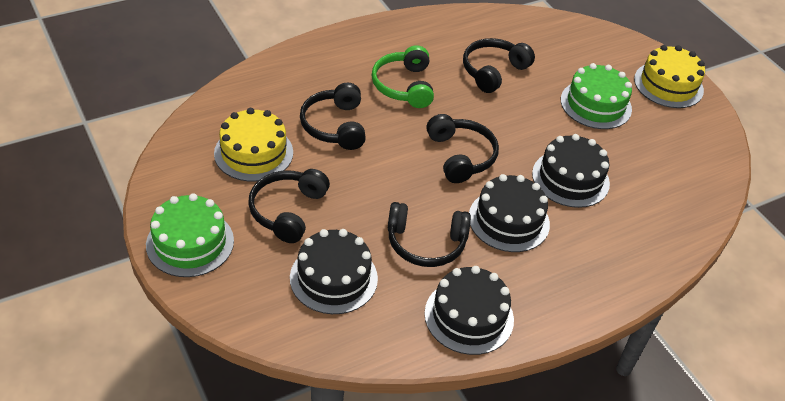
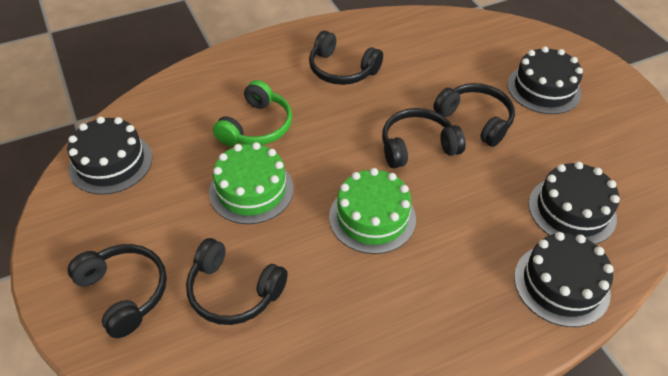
yellow cake: [214,108,293,182] [634,45,705,108] = 2 -> none = 0

